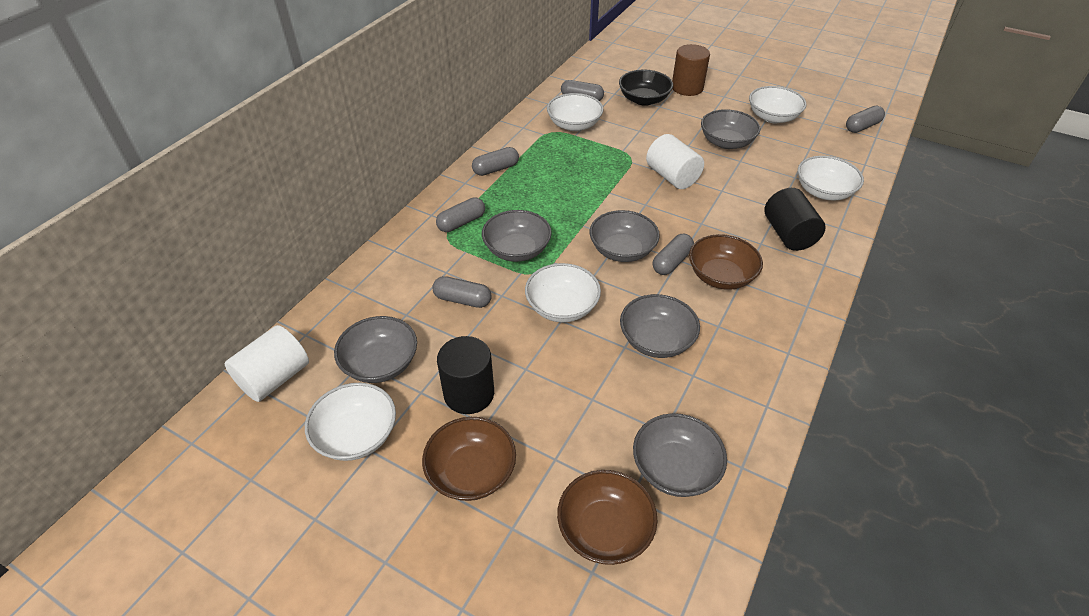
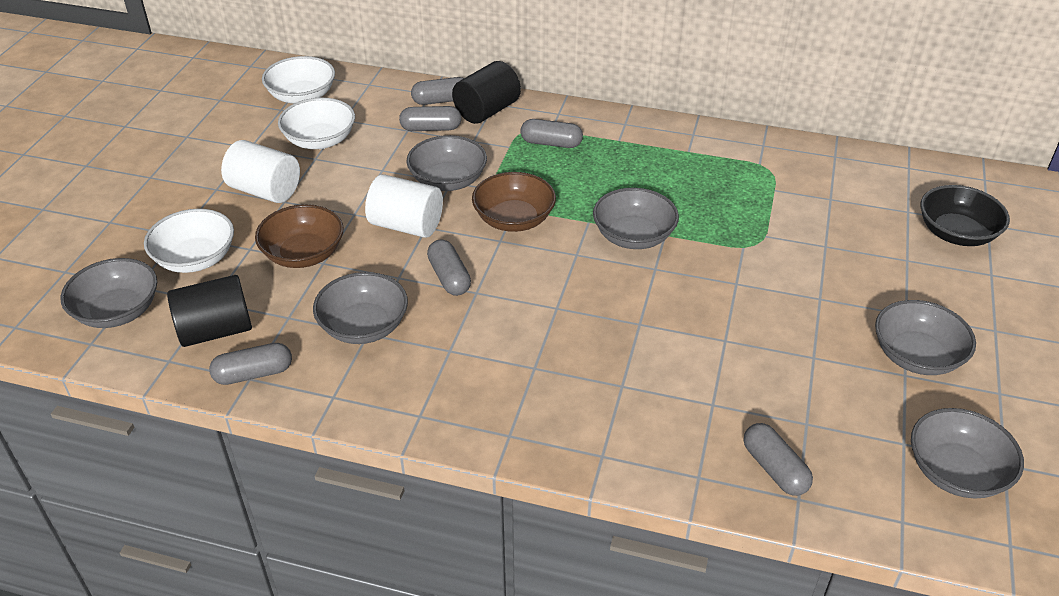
brown bowl: [422,417,516,501] [557,470,657,565] [689,234,763,290] = 3 -> [255,204,344,268] [472,172,556,232] = 2
brown cylinder: [672,44,710,96] = 1 -> none = 0
white bowl: [305,383,396,461] [525,263,601,322] [547,93,604,131] [749,86,806,124] [798,156,864,200] = 5 -> [144,209,234,273] [262,56,335,104] [278,98,355,149] = 3

